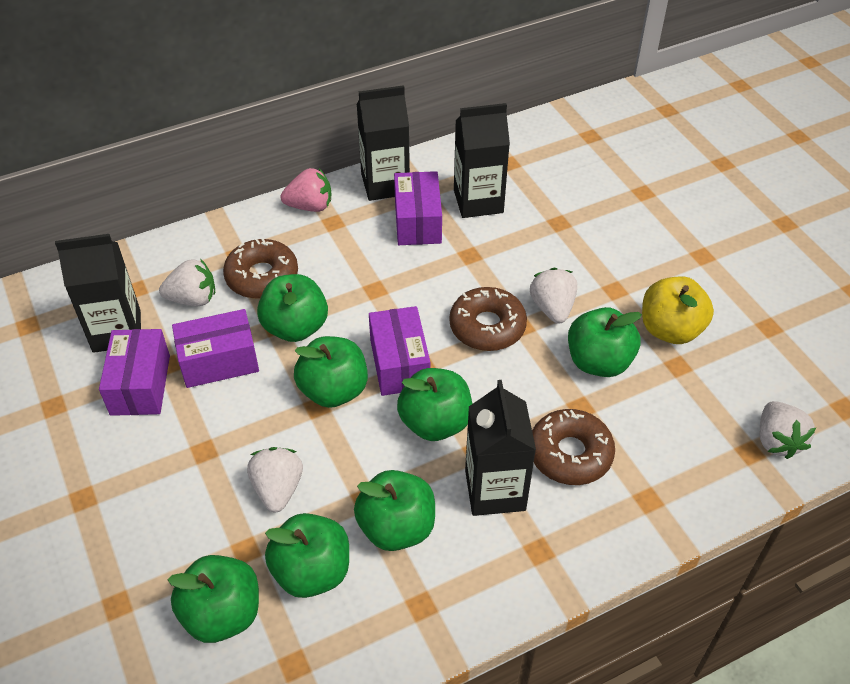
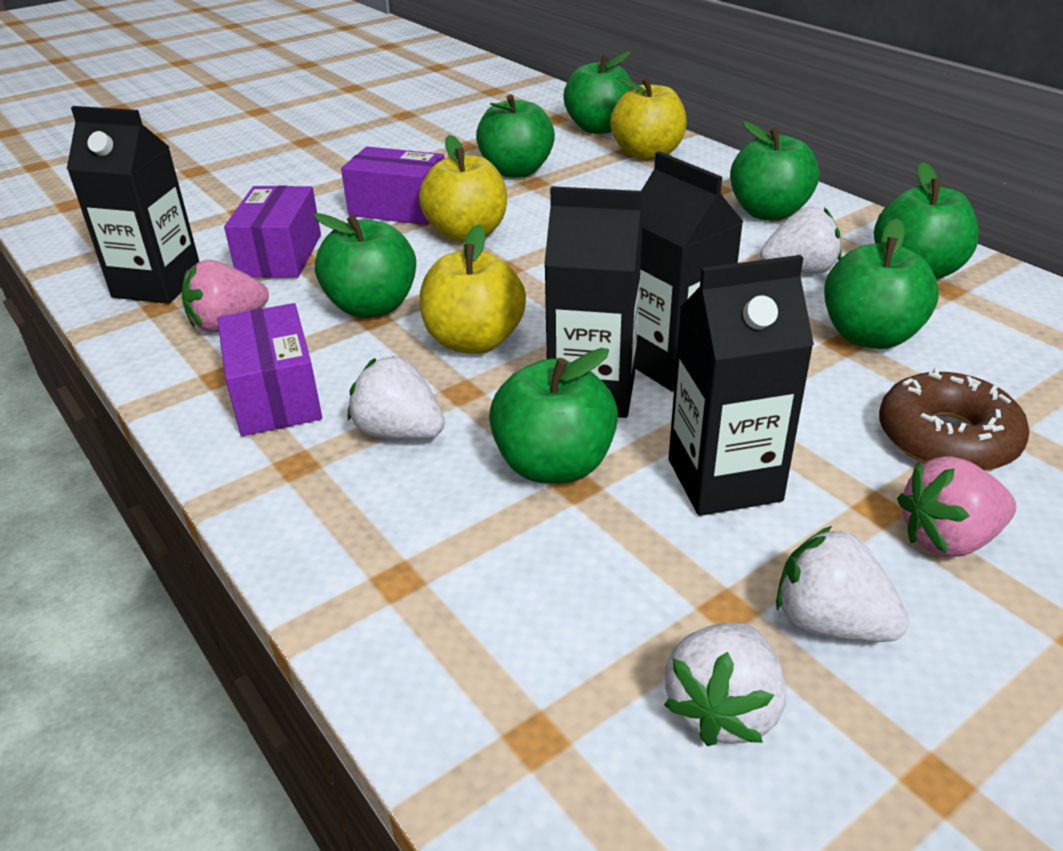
brown donut: [223,238,298,299] [449,287,527,351] [532,409,615,485] = 3 -> [879,367,1029,471] = 1
pink strawberry: [281,168,331,212] = 1 -> [182,260,269,332] [897,456,1016,557] = 2
purple box: [99,329,170,416] [172,309,259,388] [369,306,430,396] [394,171,442,245] = 4 -> [217,303,322,436] [224,186,321,278] [341,146,444,225] = 3
yellow apple: [642,276,714,344] = 1 -> [419,135,507,242] [420,224,526,354] [610,77,687,160] = 3

